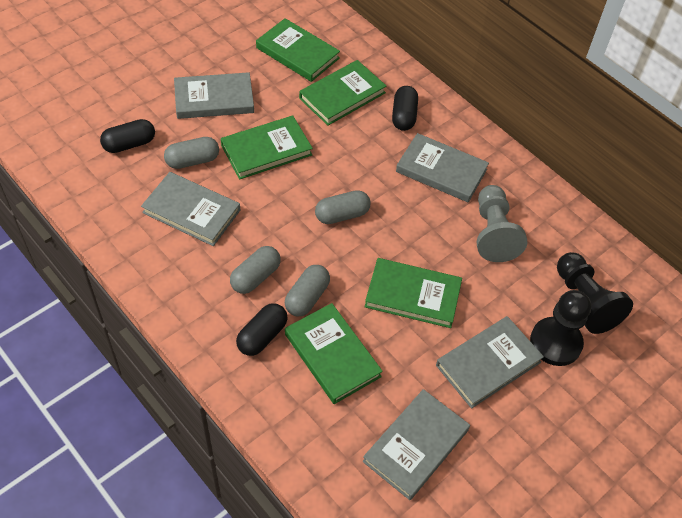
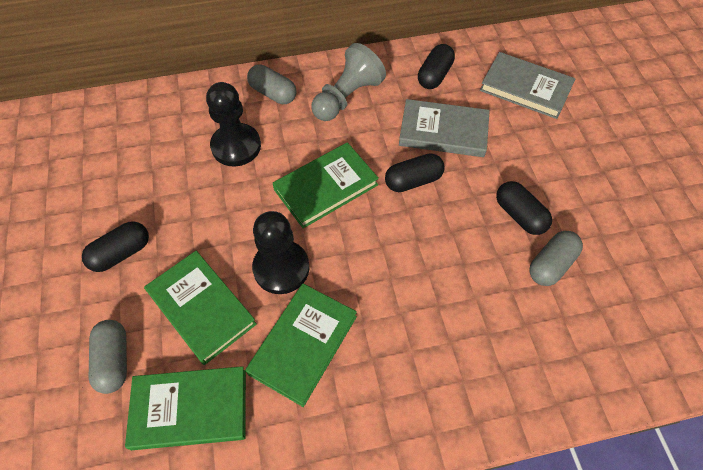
black capsule: [100,119,155,153] [236,303,288,356] [392,86,418,131] = 3 -> [82,221,149,272] [385,153,444,192] [418,44,455,89] [496,181,552,235] = 4
green book: [221,115,313,180] [256,18,340,82] [285,303,383,404] [299,60,386,126] [365,258,462,328] = 5 -> [125,366,246,450] [144,251,257,365] [245,284,357,407] [273,142,379,228] = 4
grey book: [141,172,240,246] [174,72,254,119] [362,389,470,500] [396,133,489,202] [436,316,544,409] = 5 -> [399,99,490,157] [480,52,576,119] = 2
grey capsule: [164,137,219,169] [230,246,281,294] [285,265,330,316] [315,190,371,224] = 4 -> [89,320,127,394] [247,64,296,104] [529,231,583,286] = 3

